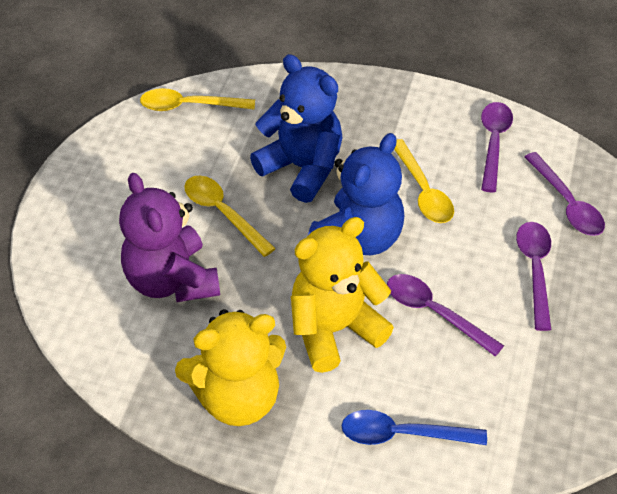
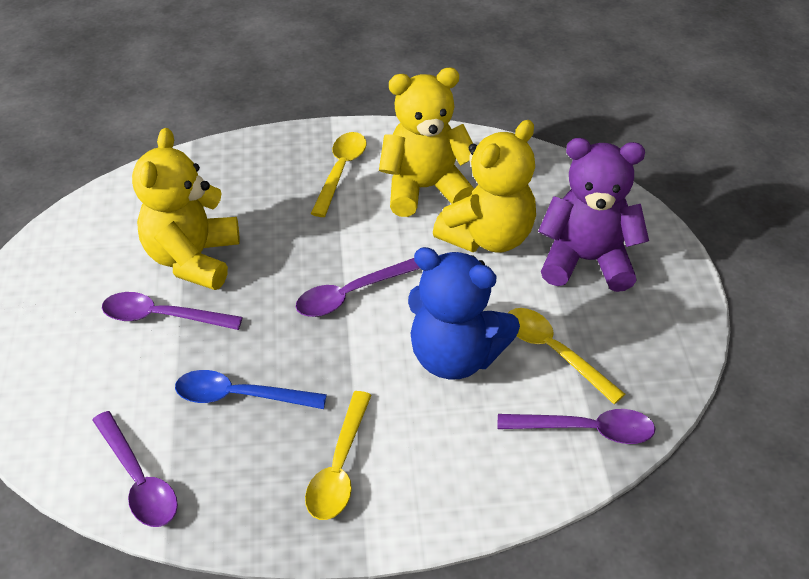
blue teddy bear: [250,54,343,203] [308,133,404,255] = 2 -> [408,247,520,379] = 1
yellow teddy bear: [175,309,286,426] [291,217,394,373] = 2 -> [132,128,240,290] [379,68,474,217] [433,120,536,253] = 3

